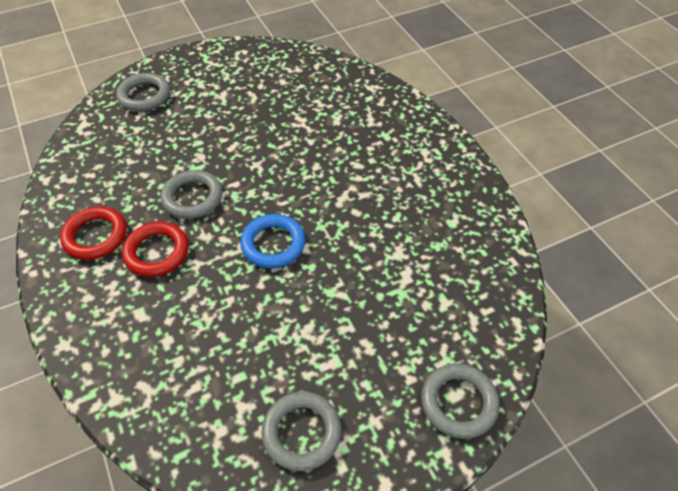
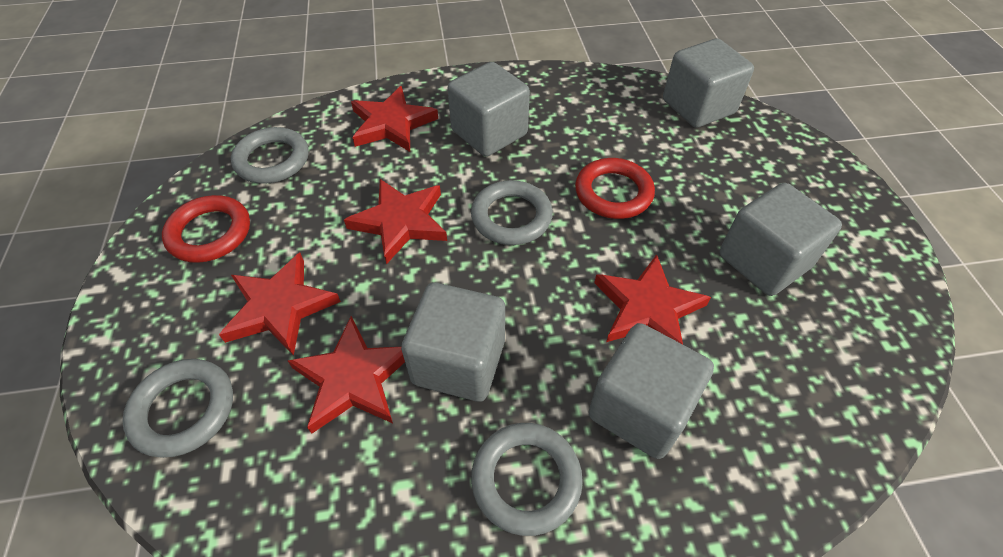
blue ring: [240,214,305,268] = 1 -> none = 0
grey cube: none = 0 -> [401,283,505,402] [448,62,530,156] [588,323,714,459] [663,39,754,128] [719,183,842,296] = 5
red star: none = 0 -> [219,253,341,356] [288,316,405,434] [344,179,447,264] [351,86,438,152] [594,254,711,344] = 5

